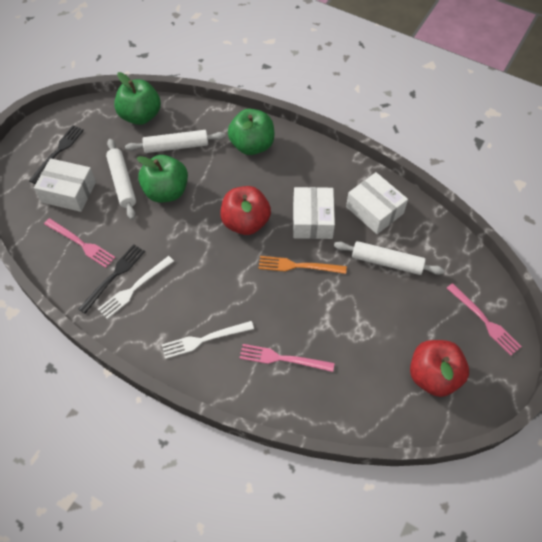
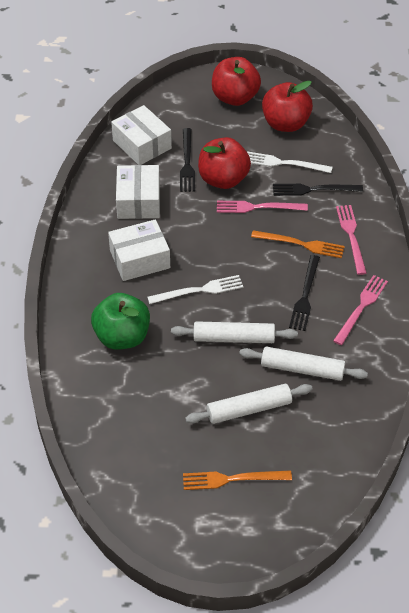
black fork: [29,125,84,184] [78,244,145,314] = 2 -> [180,128,195,192] [273,184,363,196] [289,255,320,331] = 3
green apple: [114,72,161,125] [137,155,188,203] [228,109,275,155] = 3 -> [91,293,150,350] = 1
orange fork: [258,256,347,274] = 1 -> [183,470,292,490] [251,230,345,258] = 2
red apple: [220,186,271,235] [410,340,469,397] = 2 -> [198,137,251,189] [212,57,261,106] [262,81,313,132] = 3

